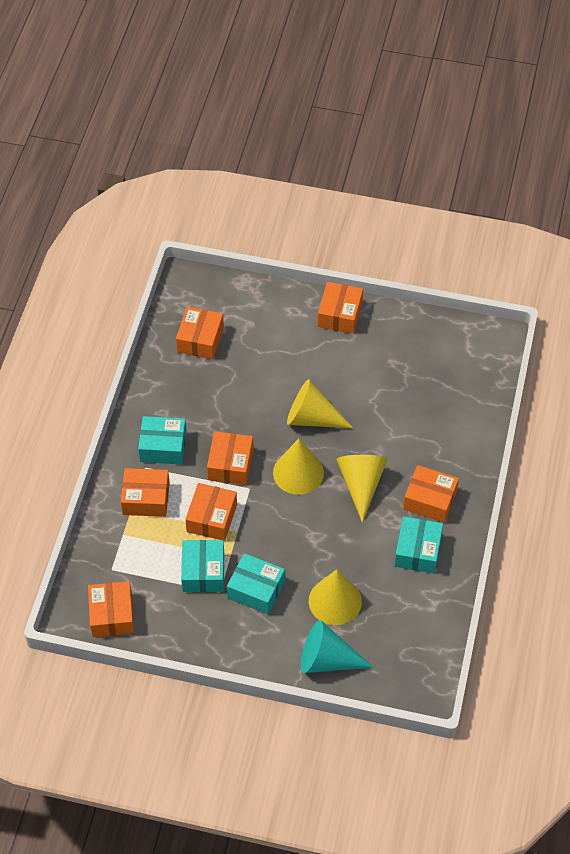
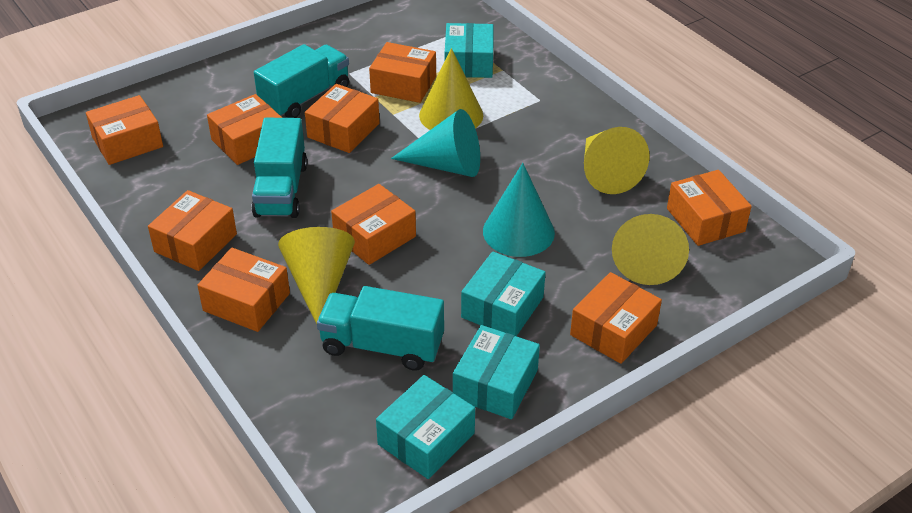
orange box: [88,581,134,637] [121,468,170,517] [176,307,224,359] [185,483,237,541] [207,431,253,485] [318,282,363,334] [403,465,459,523] = 7 -> [86,95,163,165] [148,190,237,271] [197,248,290,332] [207,94,282,165] [305,84,380,153] [331,184,416,265] [369,42,436,103] [570,272,662,364] [667,170,752,246] = 9
turquoise cone: [301,620,373,673] = 1 -> [391,109,480,177] [483,163,555,257] = 2
turquoise truck: none = 0 -> [251,118,307,218] [254,44,349,118] [317,286,444,371] = 3

